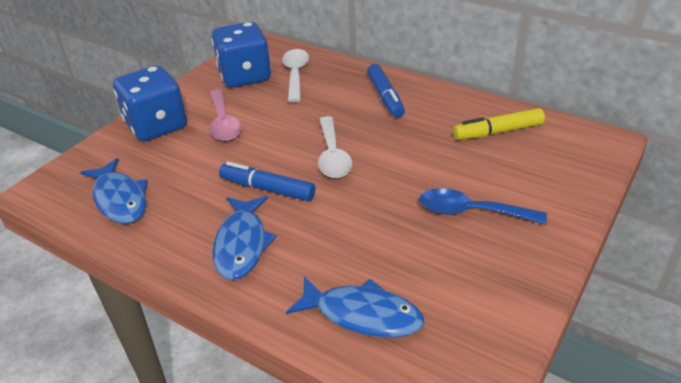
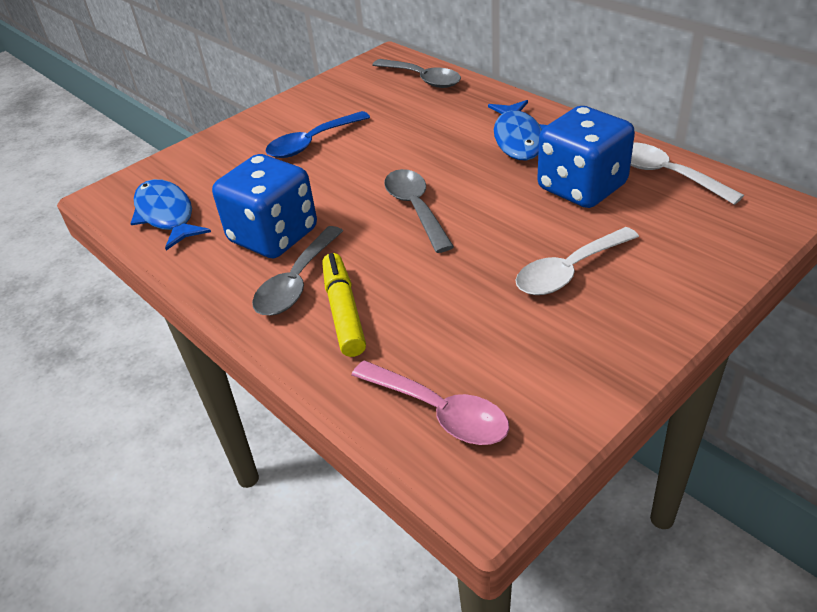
blue fish: [80,158,148,224] [212,196,277,280] [286,276,424,338] = 3 -> [130,179,211,250] [488,100,547,160] = 2
blue marker: [219,162,315,201] [367,64,405,118] = 2 -> none = 0
grey spoon: none = 0 -> [252,226,343,316] [373,59,461,88] [384,169,454,253] = 3

